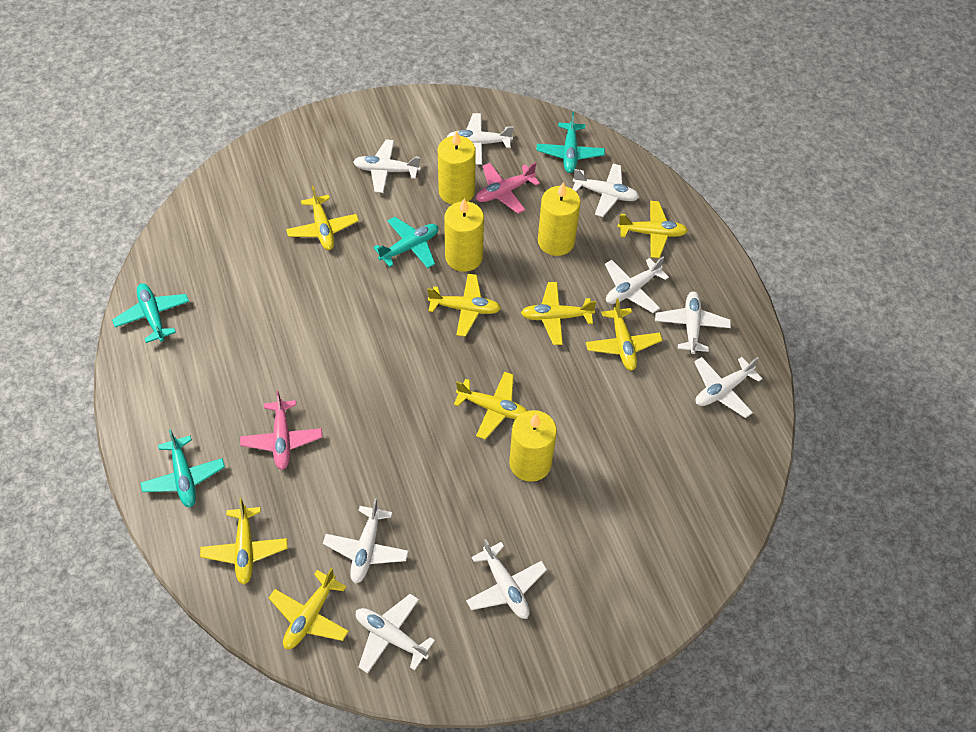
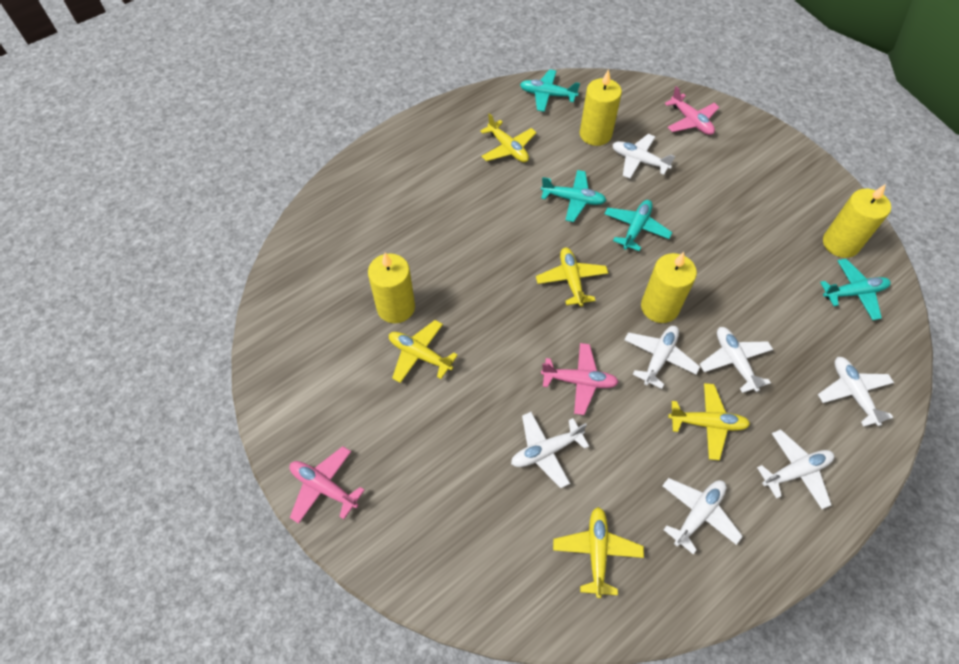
pink plane: [240,391,322,470] [476,162,540,213] = 2 -> [290,446,365,524] [541,343,619,415] [665,86,719,135] = 3
white plane: [323,498,409,584] [353,139,421,193] [356,594,435,673] [446,113,514,165] [466,539,547,619] [573,164,639,217] [605,257,669,313] [655,291,731,354] [694,357,762,418] = 9 -> [511,412,589,488] [612,134,675,179] [624,326,700,389] [662,478,743,554] [700,327,773,393] [757,429,834,509] [818,357,894,426] = 7
yellow plane: [200,498,288,585] [269,568,349,649] [286,186,359,250] [427,274,501,337] [454,372,528,440] [521,282,596,345] [586,298,662,371] [618,201,688,258] = 8 -> [389,320,458,383] [480,113,536,162] [536,248,608,307] [553,507,644,598] [668,383,750,460] = 5

